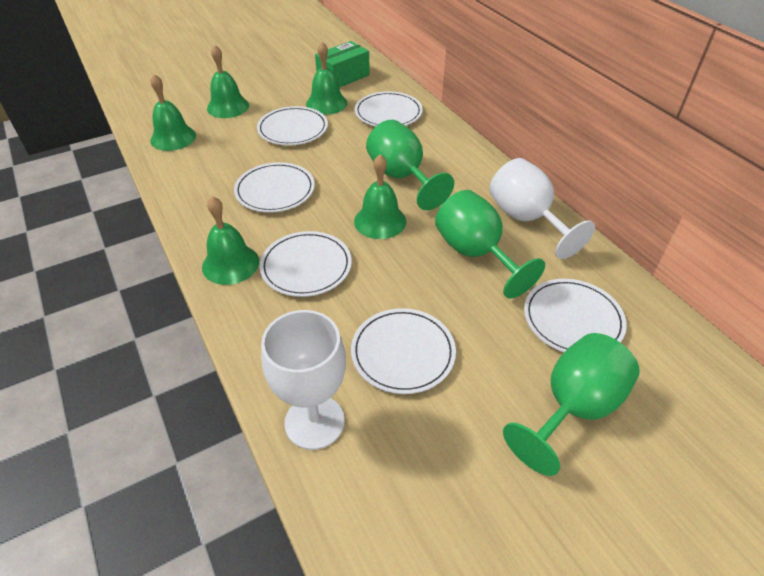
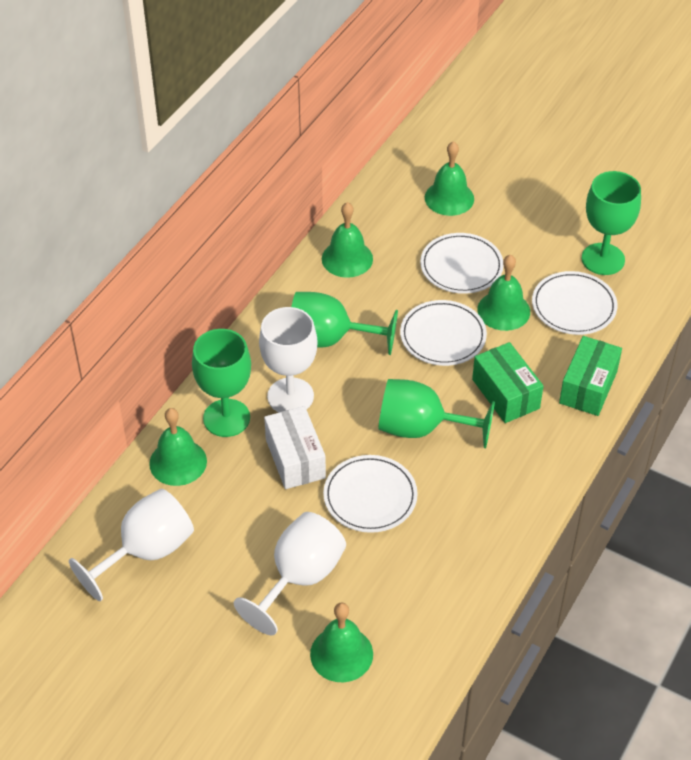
green box: [315,41,370,88] = 1 -> [472,342,543,423] [559,336,622,416] = 2
green goblet: [366,120,454,210] [435,190,545,299] [503,333,640,476] = 3 -> [192,329,251,437] [291,292,398,355] [378,379,495,448] [582,171,641,275] = 4
white box: none = 0 -> [264,406,326,489] = 1
white goblet: [261,310,346,450] [489,158,595,259] = 2 -> [69,489,194,601] [234,512,346,635] [259,307,317,413] = 3
white plate: [234,162,315,213] [257,106,328,145] [260,231,352,297] [351,308,456,394] [355,91,423,126] [524,279,627,352] = 6 -> [323,455,418,533] [400,300,487,366] [420,233,504,294] [532,271,617,335] = 4

